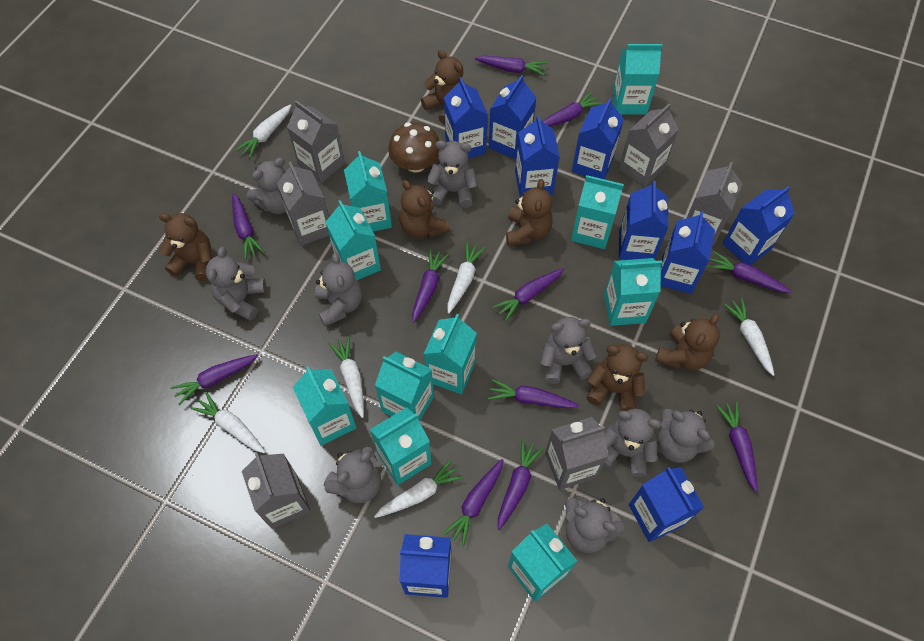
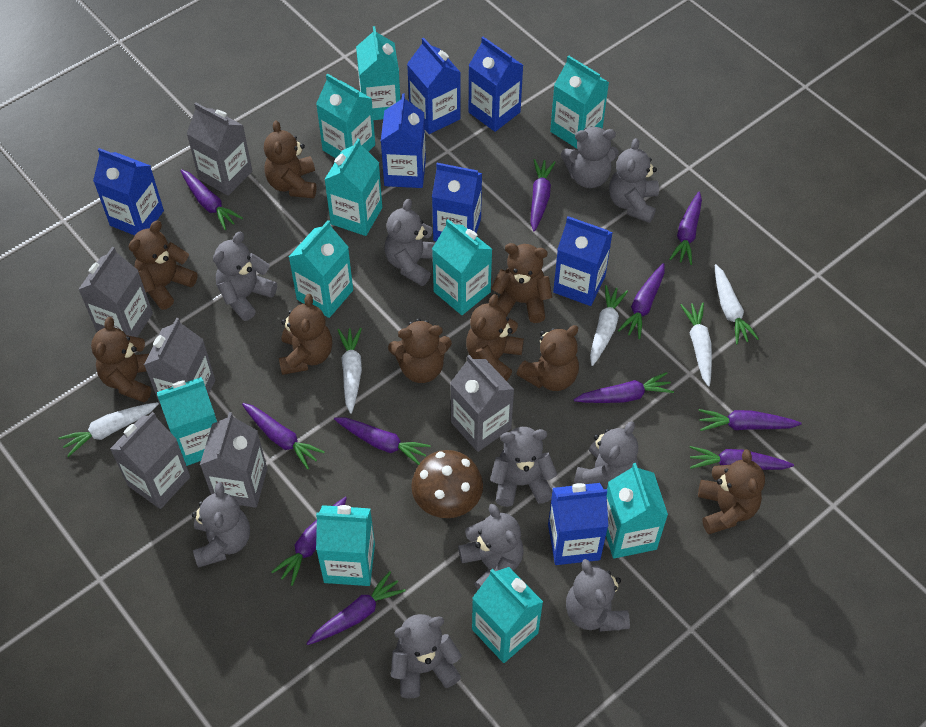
blue carton: [400,534,451,598] [444,77,488,159] [489,75,537,159] [515,115,560,197] [572,97,624,179] [619,181,668,260] [629,467,705,542] [661,211,715,294] [723,186,795,265] = 9 -> [93,148,164,235] [381,93,426,188] [407,38,461,134] [432,163,482,241] [468,37,523,132] [548,483,608,565] [553,216,612,306] = 7
brown teddy bear: [159,213,212,281] [399,180,450,238] [421,50,464,125] [506,179,553,246] [586,344,648,411] [655,314,720,370] = 6 -> [91,317,151,402] [129,221,197,310] [264,120,316,199] [279,294,332,375] [388,318,452,383] [466,294,524,381] [491,243,552,323] [516,325,579,391] [698,449,765,534] = 9
grey teddy bear: [206,247,266,321] [247,158,287,214] [315,253,362,327] [324,447,381,503] [427,141,478,208] [540,317,597,384] [565,496,625,553] [603,409,661,477] [657,409,714,463] = 9 -> [192,482,250,568] [213,232,277,321] [385,199,435,286] [391,614,462,698] [458,504,524,590] [490,427,558,507] [561,126,619,188] [566,559,630,632] [574,421,638,489] [609,138,659,223] = 10
white carrot: [191,392,265,453] [236,104,291,158] [329,336,364,418] [374,459,463,518] [447,242,486,314] [723,298,774,376] = 6 -> [58,402,159,457] [338,328,362,414] [590,285,628,366] [680,302,712,387] [715,264,759,345] = 5

